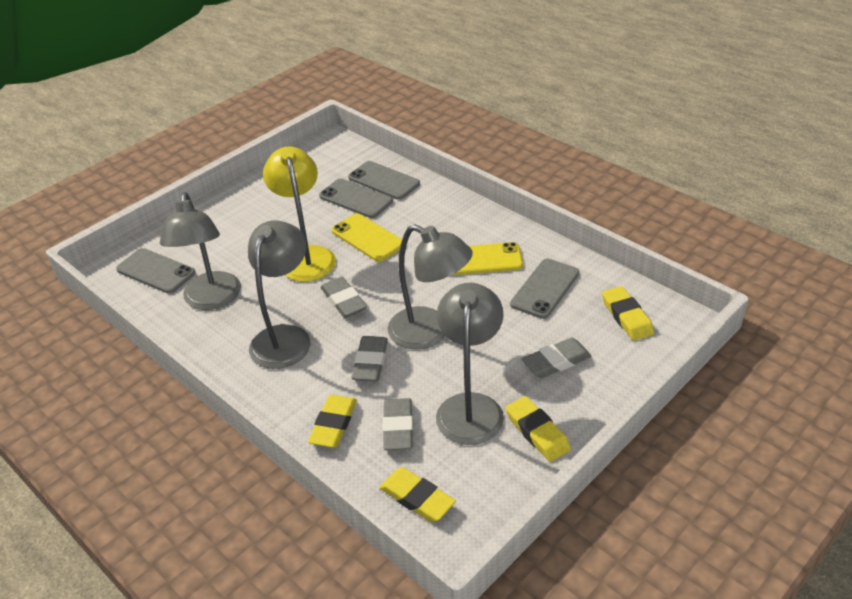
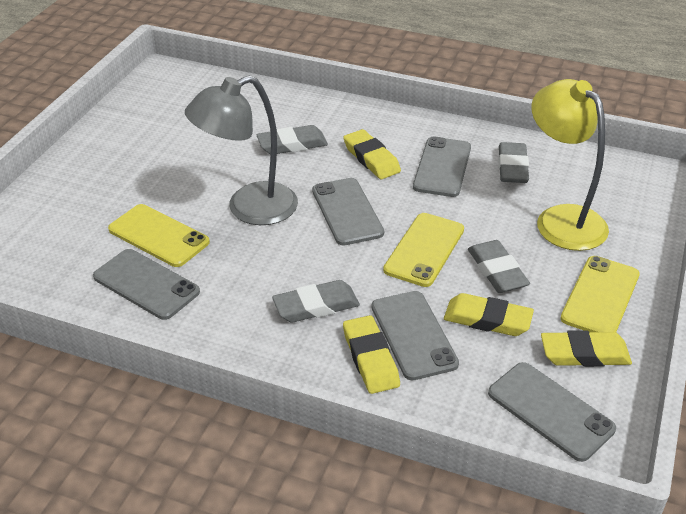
grey lamp: [160,192,241,310] [248,220,310,369] [388,224,473,350] [436,283,504,445] = 4 -> [185,76,298,225] = 1
grey phone: [116,248,196,294] [319,178,393,218] [348,161,420,200] [510,259,579,319] = 4 -> [93,249,200,320] [312,178,384,245] [372,291,459,380] [413,136,471,197] [488,362,616,462] = 5
yellow phone: [331,213,402,262] [452,242,523,275] = 2 -> [108,204,210,267] [383,213,464,287] [560,256,640,332] = 3

